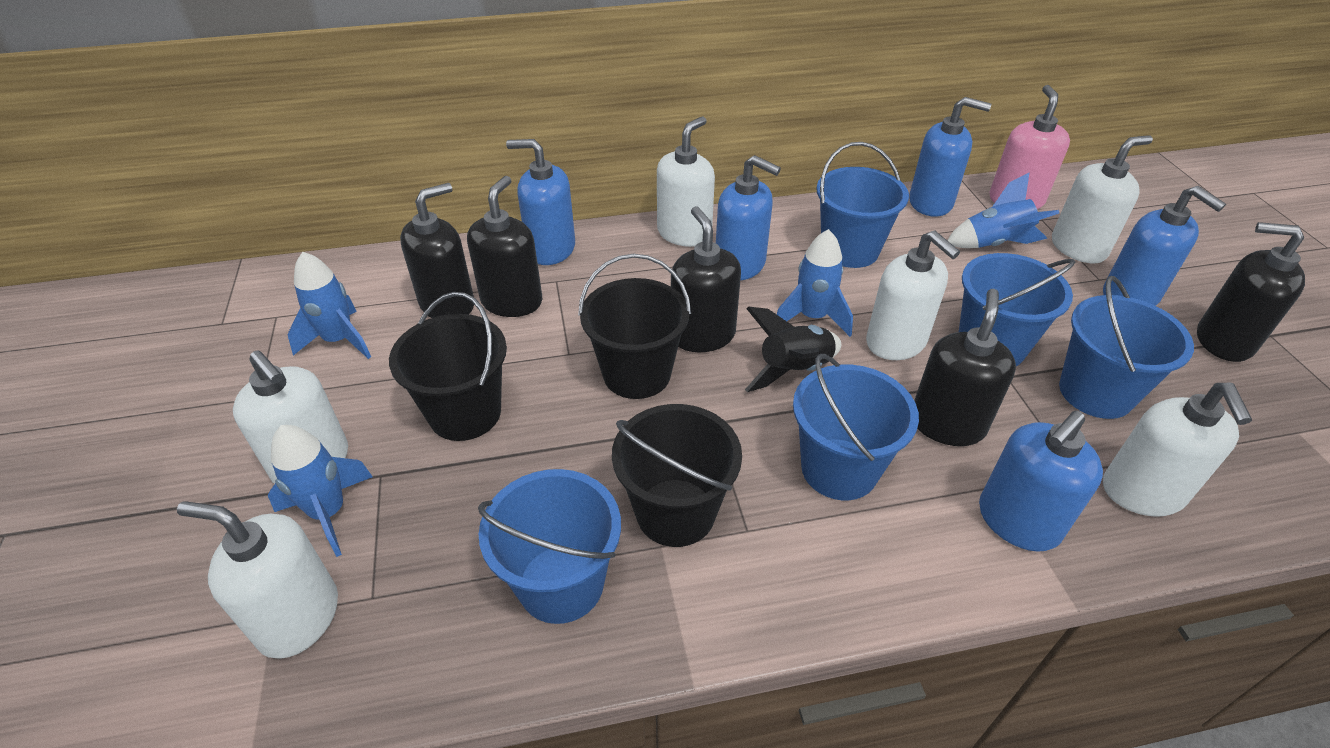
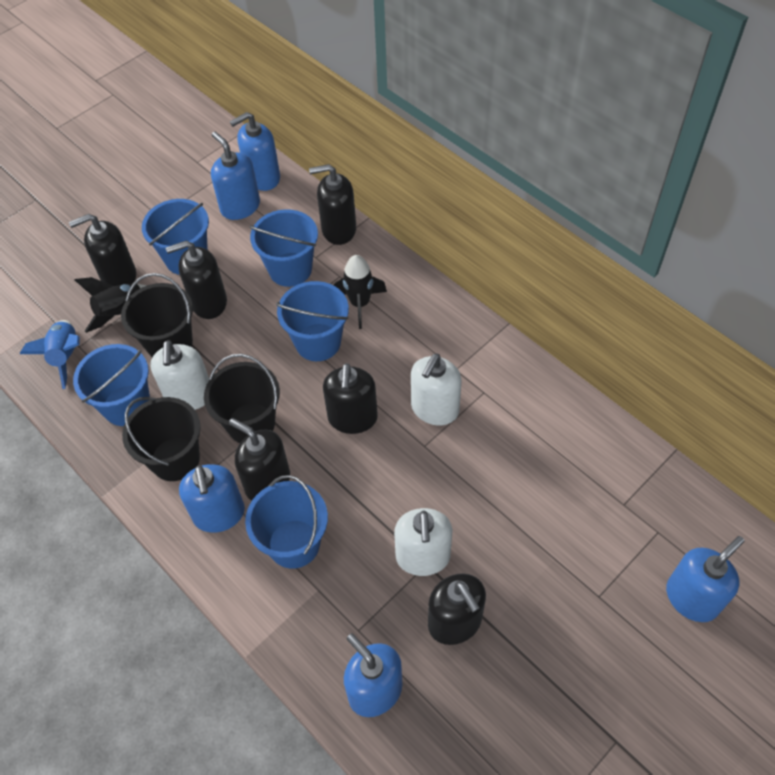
black rocket: [745,307,841,392] = 1 -> [75,277,147,333] [334,255,387,329] = 2
black soap dispenser: [400,183,474,318] [467,176,542,317] [671,206,741,352] [914,289,1016,446] [1197,222,1305,362] = 5 -> [69,214,136,286] [166,241,227,319] [229,418,290,501] [309,164,356,245] [323,363,378,434] [428,573,486,645] = 6
blue rocket: [268,425,373,557] [287,252,371,359] [777,229,853,337] [947,172,1059,248] = 4 -> [20,320,80,389] = 1
pink soap dispenser: [990,85,1070,209] = 1 -> none = 0
white soap dispenser: [177,501,338,659] [233,350,348,484] [657,117,715,247] [866,231,960,360] [1052,135,1153,263] [1103,383,1252,517] = 6 -> [150,340,209,410] [394,508,453,576] [411,354,462,425] = 3

